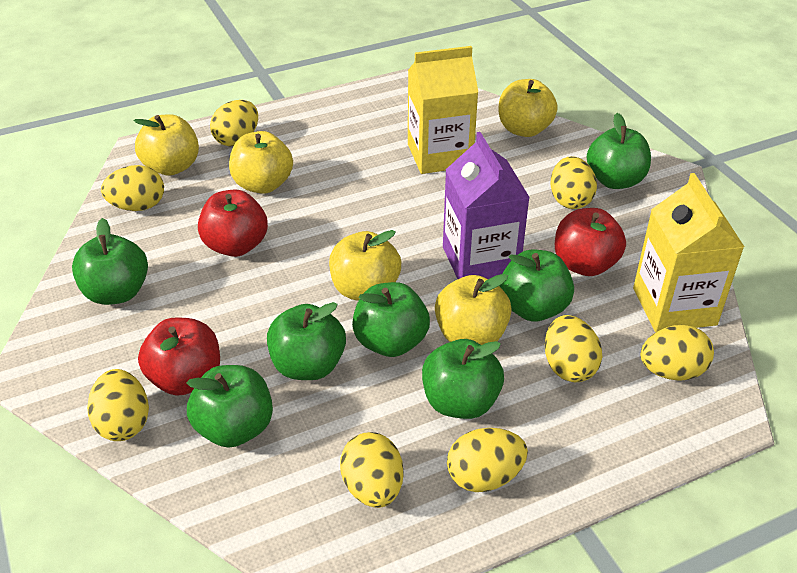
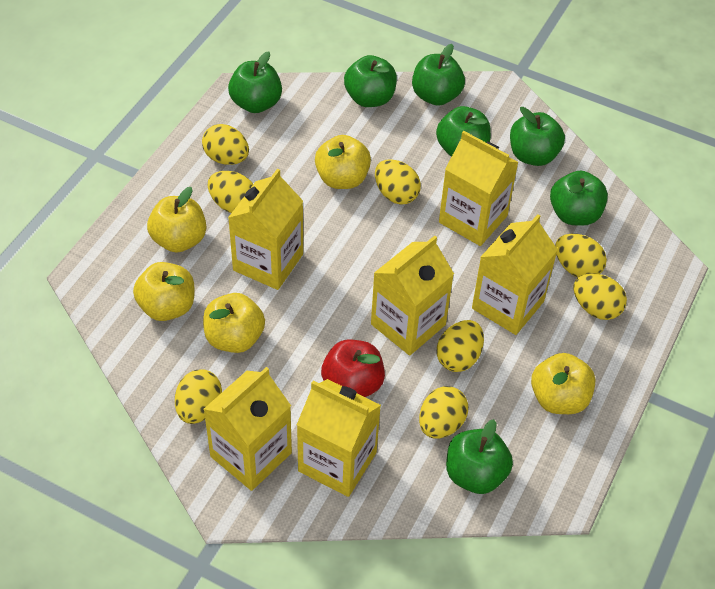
purple carton: [443,132,530,279] = 1 -> none = 0
red apple: [138,317,220,395] [198,189,268,257] [555,208,626,276] = 3 -> [321,340,385,397] = 1
yellow carton: [408,46,478,174] [633,173,745,332] = 2 -> [203,367,292,491] [228,169,303,290] [297,379,381,497] [371,236,454,356] [439,131,519,246] [472,214,558,335] = 6

